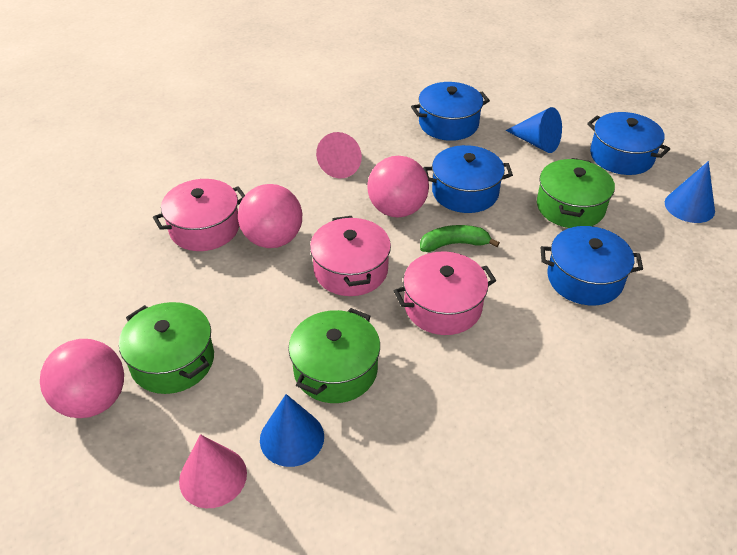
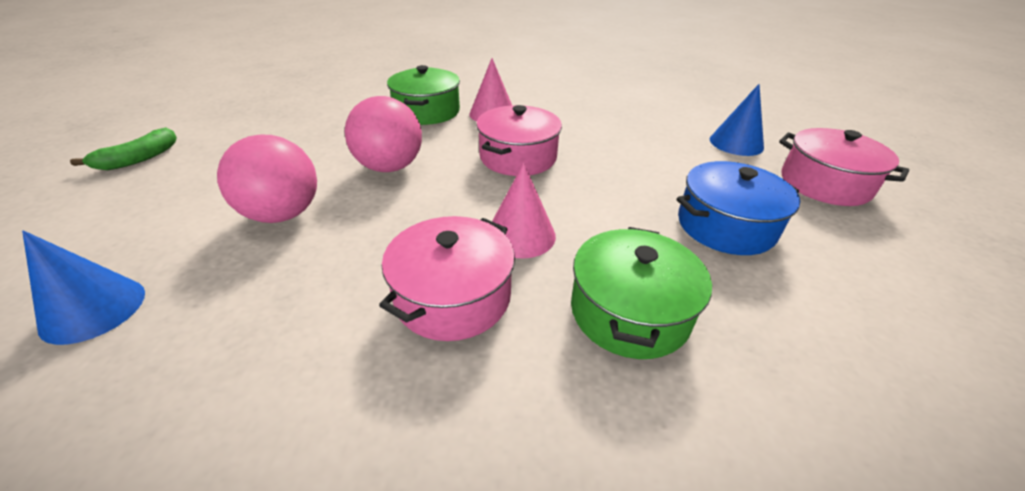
blue cone: [260,394,324,467] [506,107,562,153] [665,161,715,223] = 3 -> [22,230,145,345] [710,84,764,156] = 2
blue pot: [411,82,490,141] [423,145,513,213] [541,226,643,305] [587,112,670,175] = 4 -> [677,161,800,255] = 1
green pot: [119,302,214,394] [288,308,380,403] [537,158,615,228] = 3 -> [387,65,460,125] [571,227,712,359] = 2
pink ball: [40,339,124,418] [238,184,302,248] [367,156,429,218] = 3 -> [217,135,317,223] [345,96,422,172] = 2

